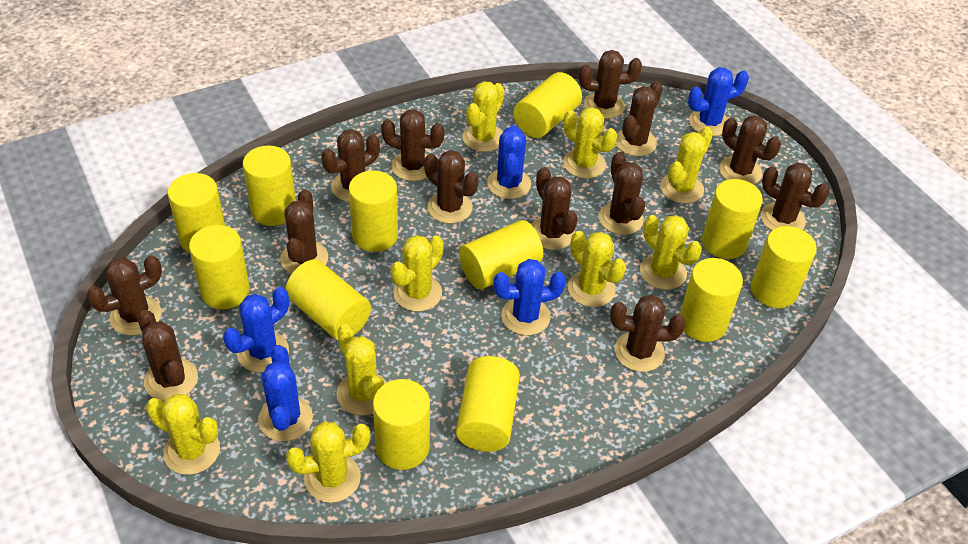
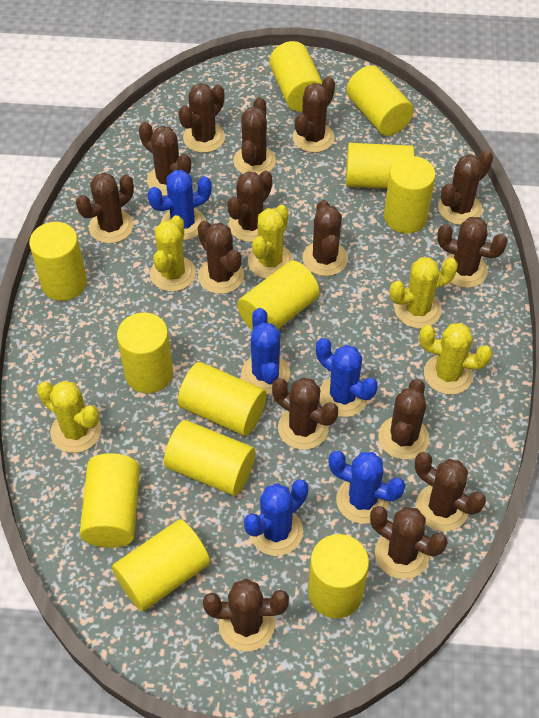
brown cactus: [86,255,162,336] [138,310,198,401] [280,189,328,274] [321,129,380,202] [381,109,445,181] [424,150,479,224] [531,167,578,250] [579,50,642,119] [599,152,645,235] [610,295,686,372] [616,81,663,156] [719,115,781,185] [761,163,830,230] = 13 -> [76,173,134,243] [139,122,191,196] [178,83,225,153] [198,221,244,294] [203,579,289,652] [227,171,272,242] [233,97,276,175] [272,378,338,450] [293,76,335,153] [303,200,348,276] [370,506,448,579] [378,379,429,460] [415,452,486,531] [437,217,508,288] [438,150,493,225] = 15
yellow cactus: [146,394,220,475] [286,421,370,503] [337,324,387,415] [390,235,444,312] [462,81,504,152] [563,107,617,178] [568,231,626,307] [640,215,702,290] [660,127,713,204] = 9 -> [37,381,101,453] [150,215,196,292] [248,205,293,279] [390,257,458,328] [419,323,492,395] = 5

